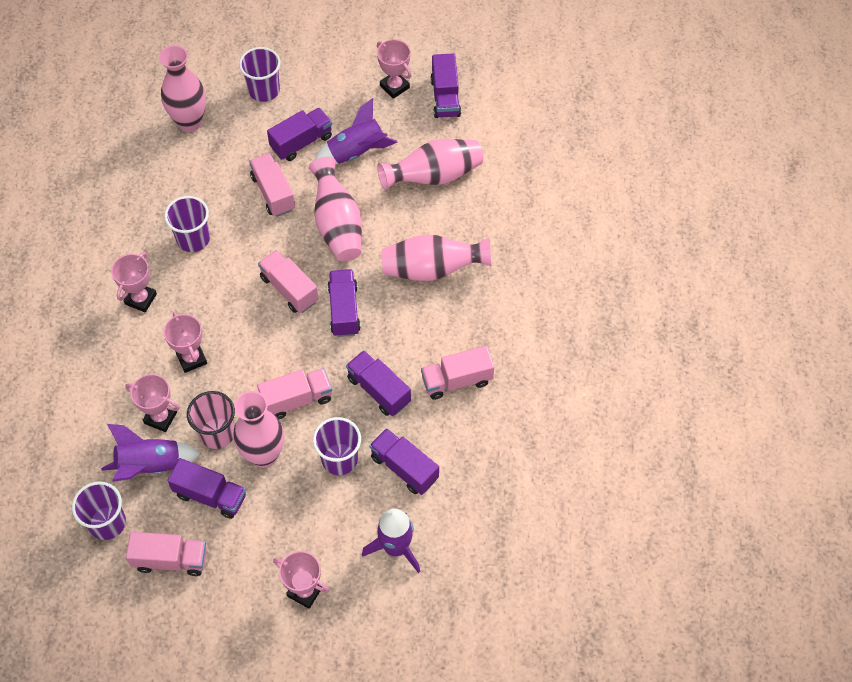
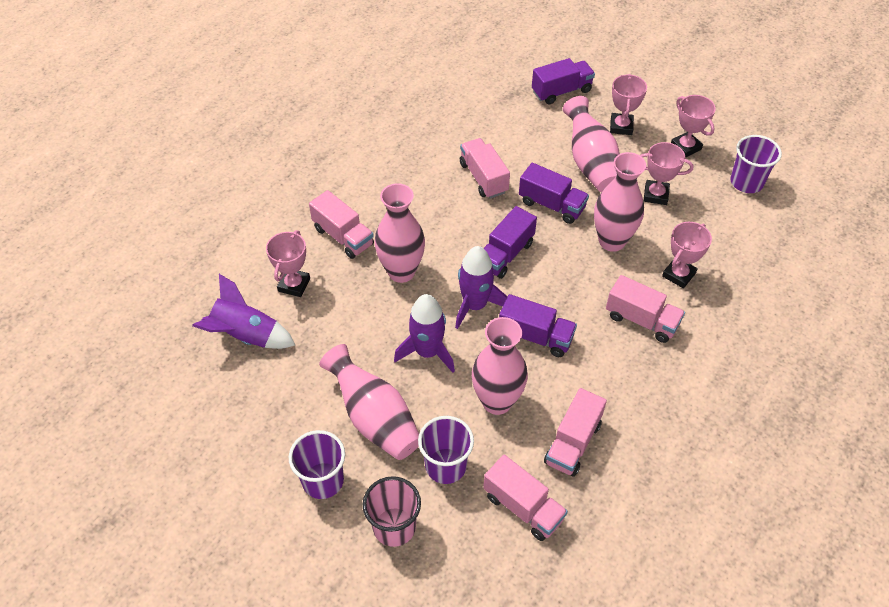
purple cup: [72,481,126,540] [164,196,210,252] [239,47,281,102] [313,417,361,475] = 4 -> [289,430,345,499] [418,416,474,484] [730,135,782,193] = 3
purple truck: [167,458,246,519] [267,108,332,161] [328,269,361,337] [346,350,411,416] [369,428,439,495] [430,53,461,118] = 6 -> [484,206,537,279] [499,294,577,357] [519,163,589,224] [532,58,595,104] = 4

